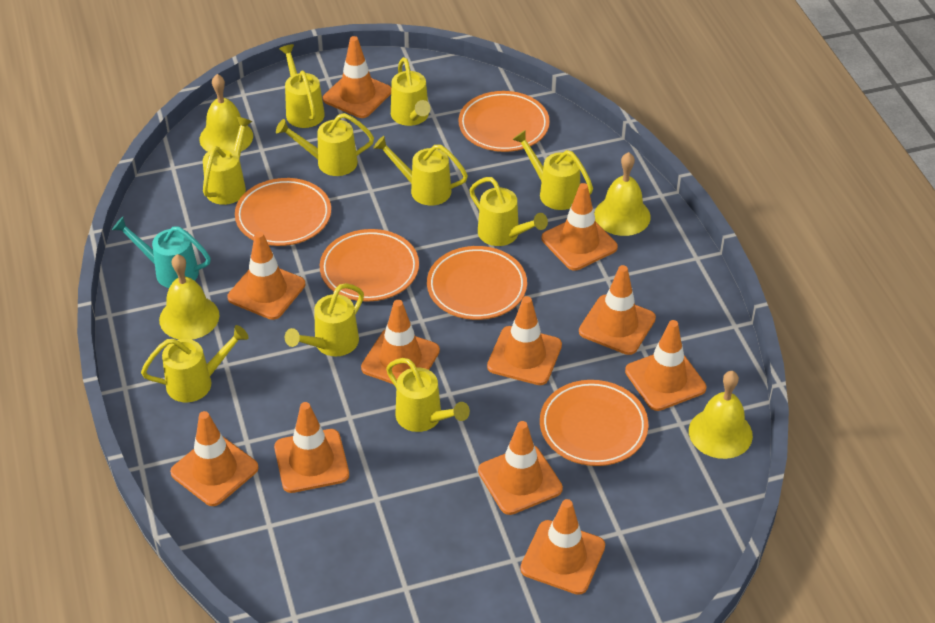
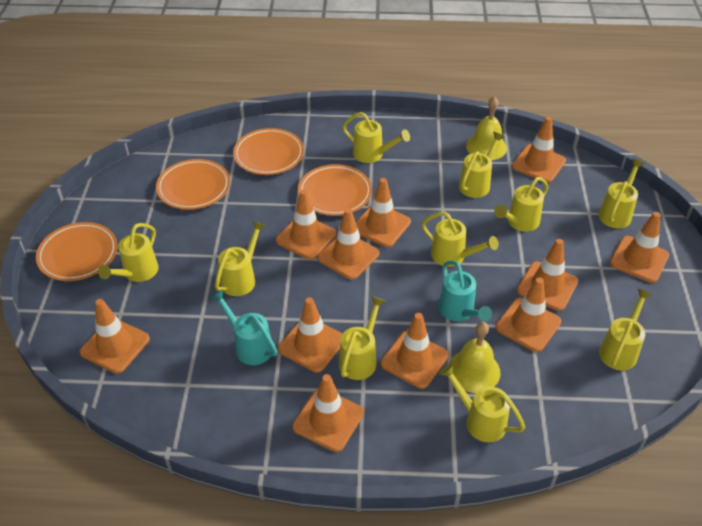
orange plate: [235,178,331,246] [320,229,419,301] [427,246,527,320] [459,91,550,152] [540,380,648,466] = 5 -> [36,222,118,281] [156,159,230,210] [233,128,304,175] [298,164,372,216] = 4
turquoise watering can: [112,217,211,288] = 1 -> [211,289,277,365] [438,260,492,322] = 2
yellow bell: [159,254,219,340] [199,74,253,152] [594,152,651,236] [689,371,753,459] = 4 -> [449,322,501,393] [466,96,507,160] = 2

